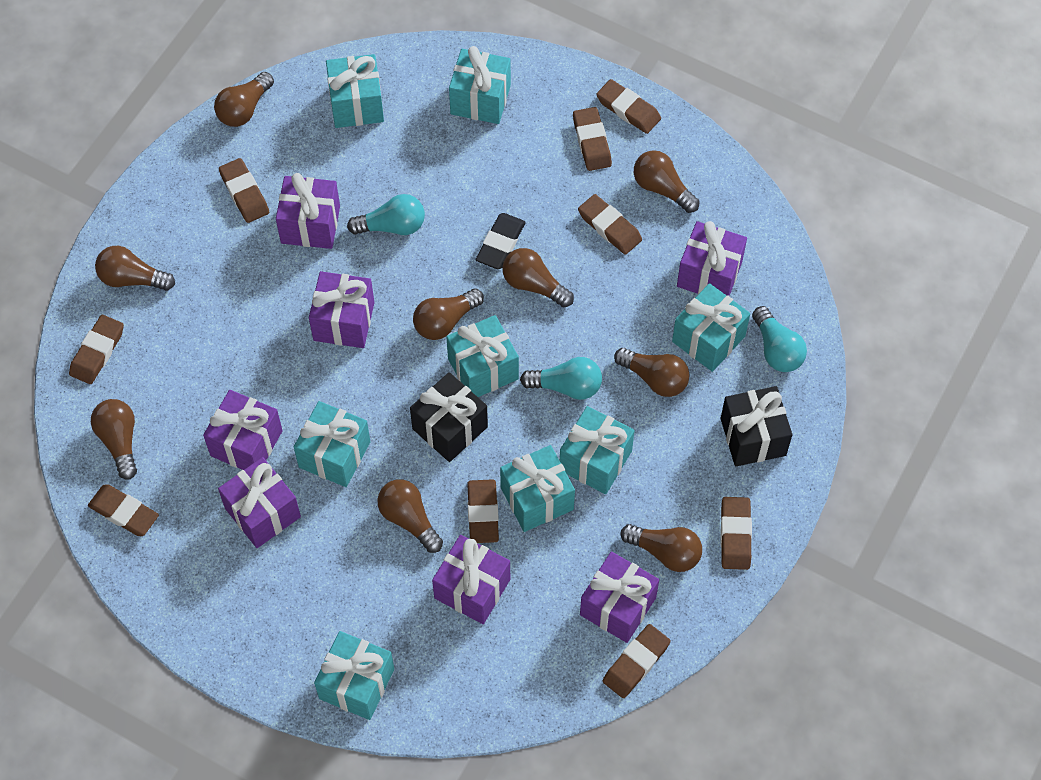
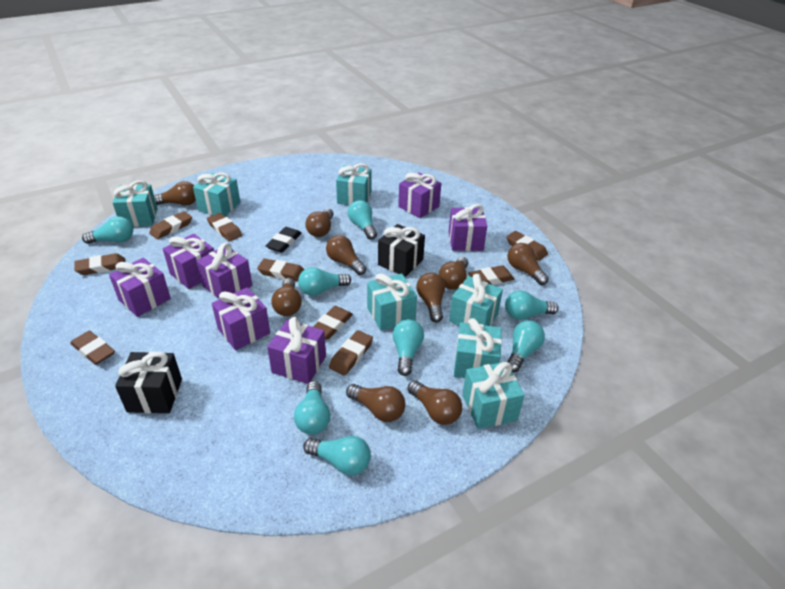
turquoise gift: [294,401,370,487] [314,631,394,720] [326,54,384,128] [446,315,519,397] [449,46,511,124] [500,445,575,532] [560,406,635,494] [672,283,750,372] = 8 -> [112,180,158,227] [193,173,240,216] [336,163,371,206] [367,273,417,331] [449,274,503,326] [454,318,502,378] [462,362,524,429] = 7
turquoise light bulb: [347,194,425,235] [520,357,602,400] [752,306,807,372] = 3 -> [82,216,133,244] [294,381,330,435] [298,267,351,296] [303,436,371,476] [348,200,377,240] [393,319,424,376] [505,290,559,320] [508,320,545,372] = 8

